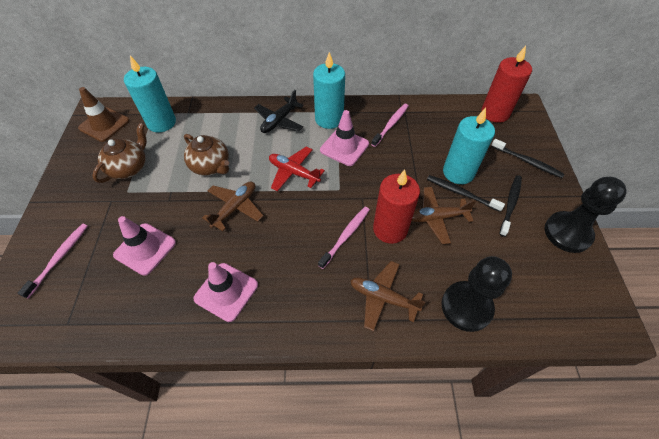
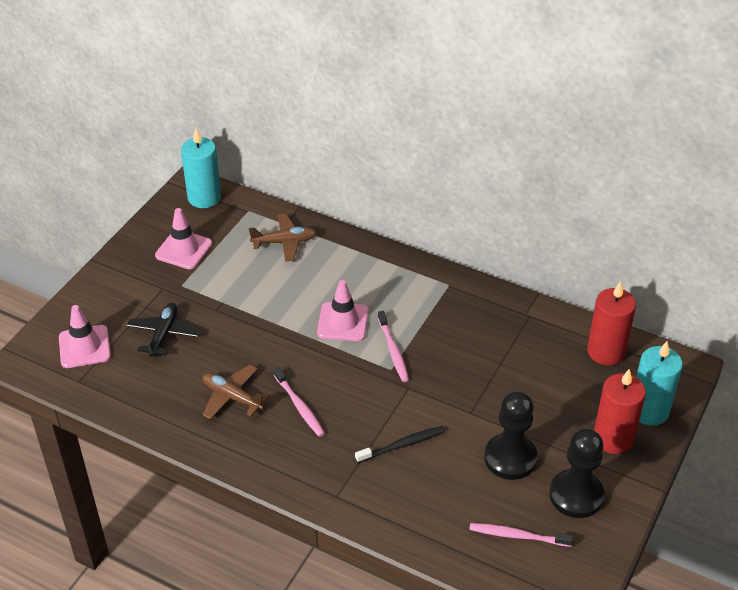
black toothbrush: [427,175,505,212] [491,139,564,178] [499,175,522,237] = 3 -> [355,426,445,463] = 1
brown plane: [202,182,264,231] [350,261,425,331] [412,187,476,244] = 3 -> [202,365,270,419] [249,213,317,262] = 2
brown teapot: [92,123,147,183] [184,134,229,176] = 2 -> none = 0
brown traffic cone: [78,87,130,142] = 1 -> none = 0
red plane: [269,147,325,191] = 1 -> none = 0
turquoise candle: [124,56,176,132] [313,52,345,129] [443,108,495,184] = 3 -> [181,128,221,208] [636,341,683,426] = 2

